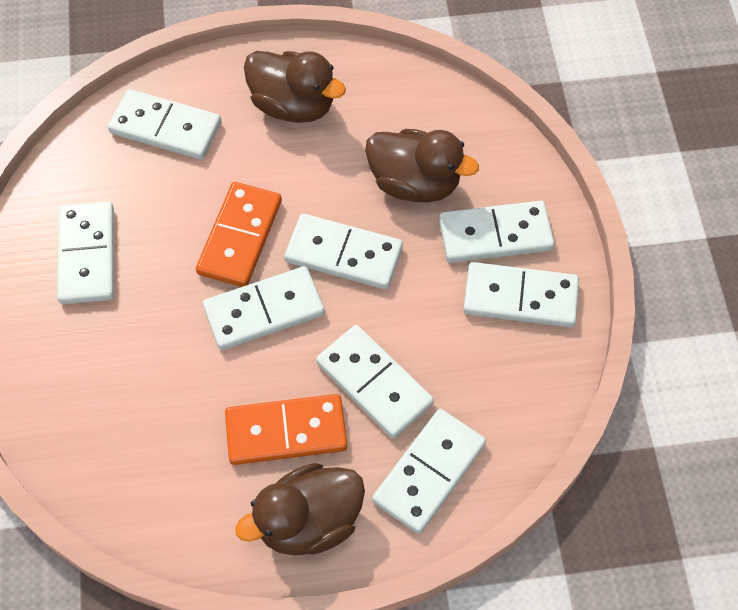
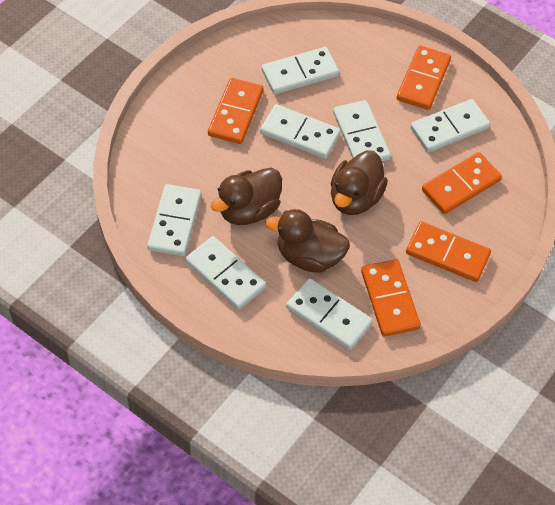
orange domino: [196,182,282,287] [225,394,347,465] = 2 -> [208,78,263,144] [361,259,421,337] [397,46,451,110] [406,222,491,282] [422,152,502,214] = 5
white domino: [57,202,114,304] [108,89,221,160] [203,266,325,350] [284,214,403,289] [316,325,434,439] [372,409,486,534] [439,201,554,263] [463,262,579,327] = 8 -> [147,184,202,256] [186,236,266,310] [260,104,341,159] [262,47,339,94] [286,278,373,350] [333,100,391,162] [411,99,490,153] = 7

